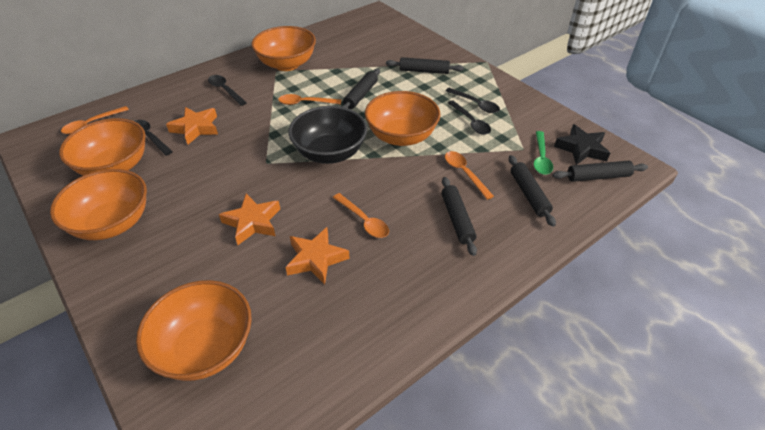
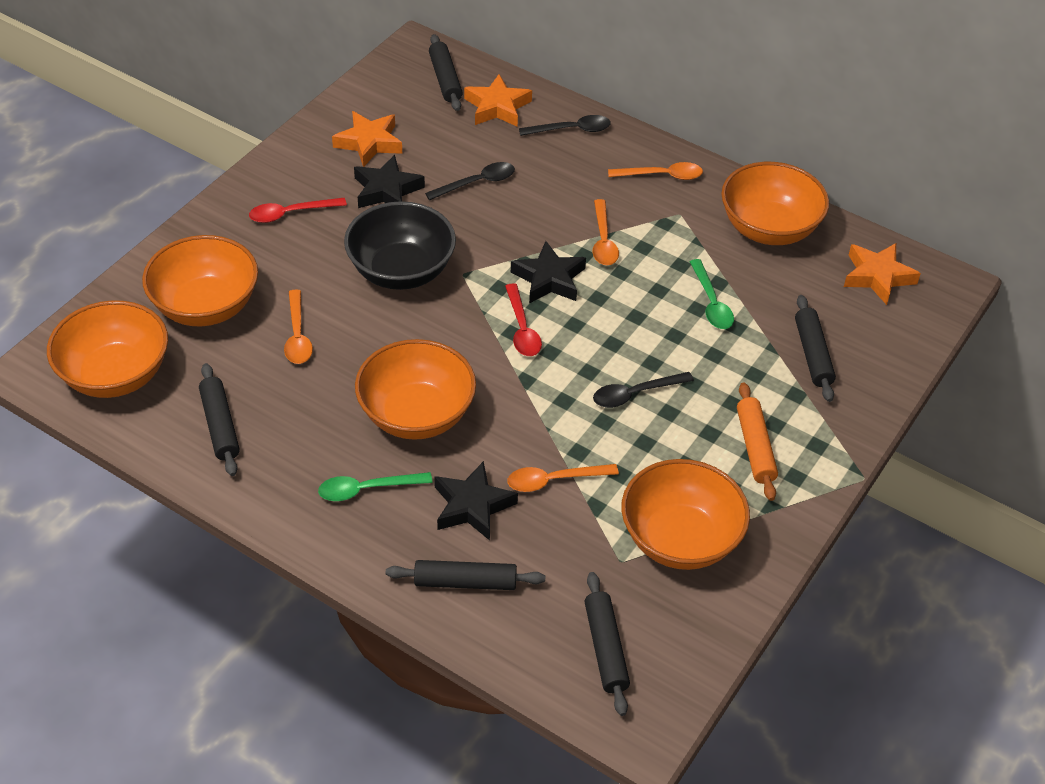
black spoon: [134,120,173,156] [208,75,247,106] [445,88,500,113] [448,100,491,135] = 4 -> [425,162,515,200] [519,115,611,136] [593,372,694,408] = 3
black star: [554,124,610,165] = 1 -> [354,155,425,208] [434,461,518,540] [511,241,586,304] = 3
green spoon: [534,131,553,175] = 1 -> [318,472,433,501] [690,259,734,329] = 2
orange rolling pin: none = 0 -> [737,382,778,501] = 1
red spoon: none = 0 -> [249,198,347,223] [505,283,542,356] = 2

